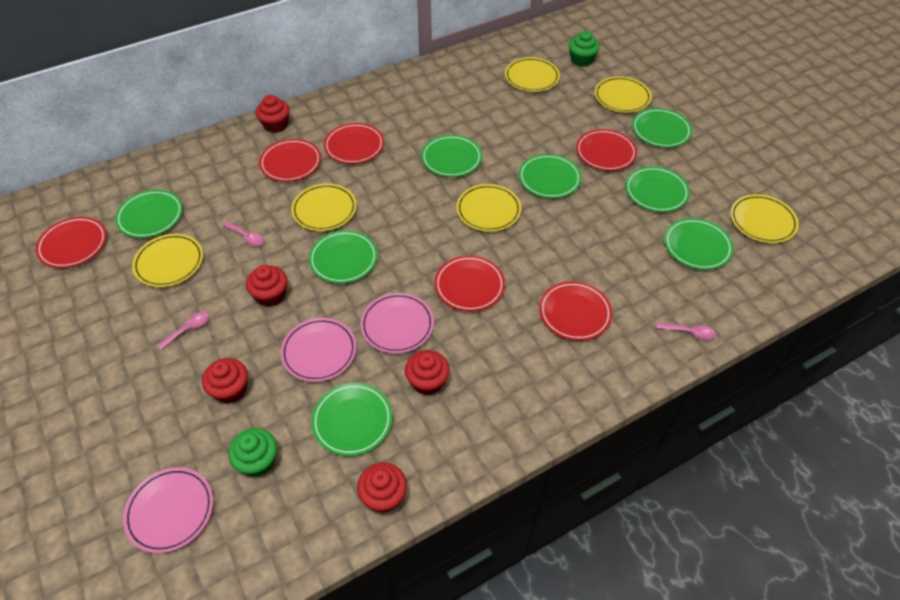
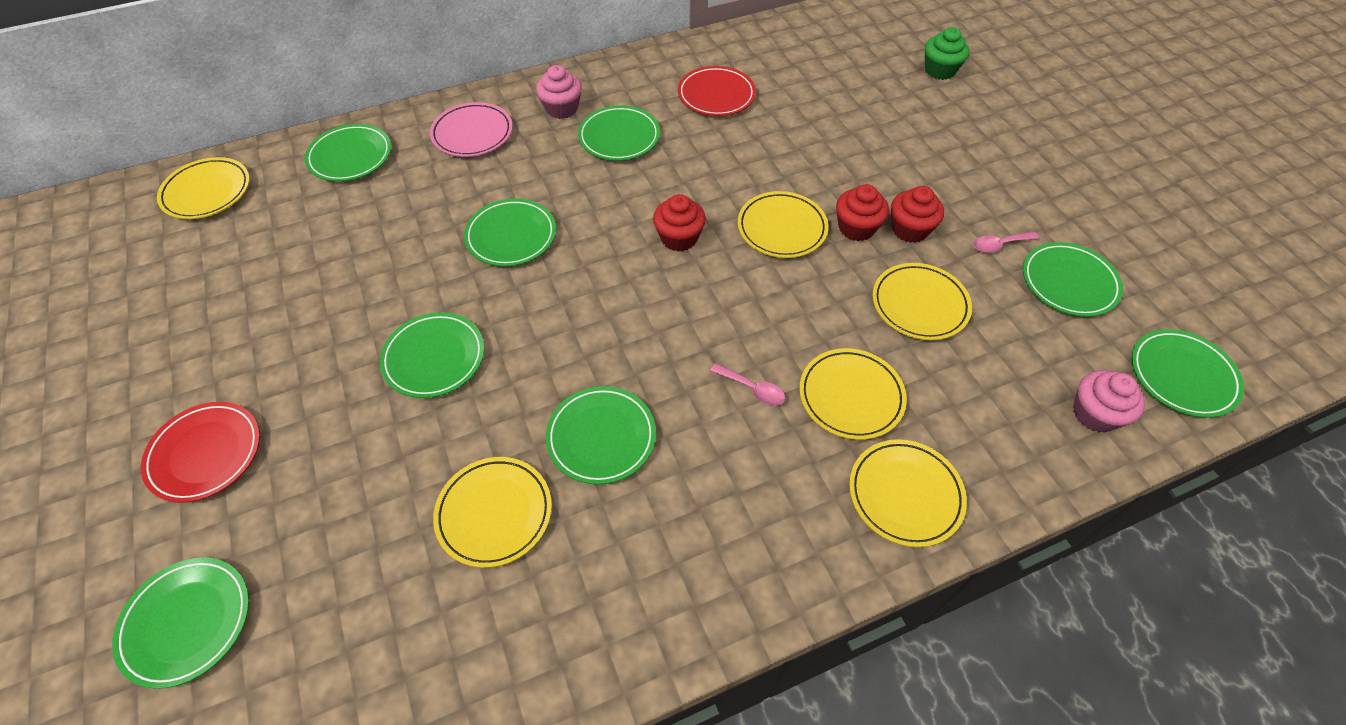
green cupcake: [228,428,277,477] [569,30,600,67] = 2 -> [925,27,969,80] = 1
pink cupcake: none = 0 -> [536,65,582,119] [1073,370,1145,433] = 2
pink plate: [123,467,213,553] [280,318,357,382] [360,293,434,354] = 3 -> [430,102,513,157] = 1
pink spoon: [157,312,209,350] [224,222,264,247] [657,322,716,340] = 3 -> [710,363,785,406] [974,232,1039,253] = 2
red cupcake: [202,358,248,404] [246,265,287,307] [256,95,290,133] [357,462,407,513] [405,350,450,395] = 5 -> [653,194,706,251] [836,184,889,241] [891,186,944,243] = 3
red plate: [35,217,107,268] [259,139,321,182] [324,123,384,164] [435,255,505,312] [539,281,612,341] [576,129,637,171] = 6 -> [141,402,260,503] [678,66,756,116] = 2

